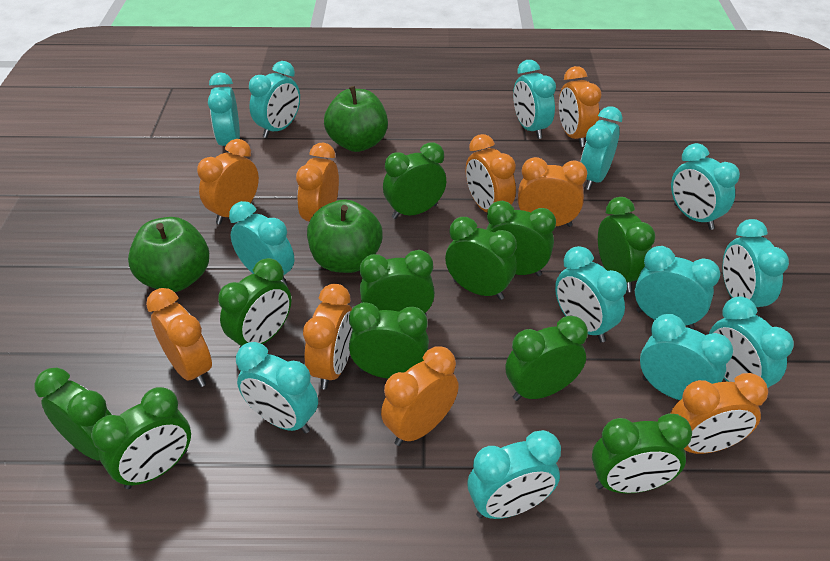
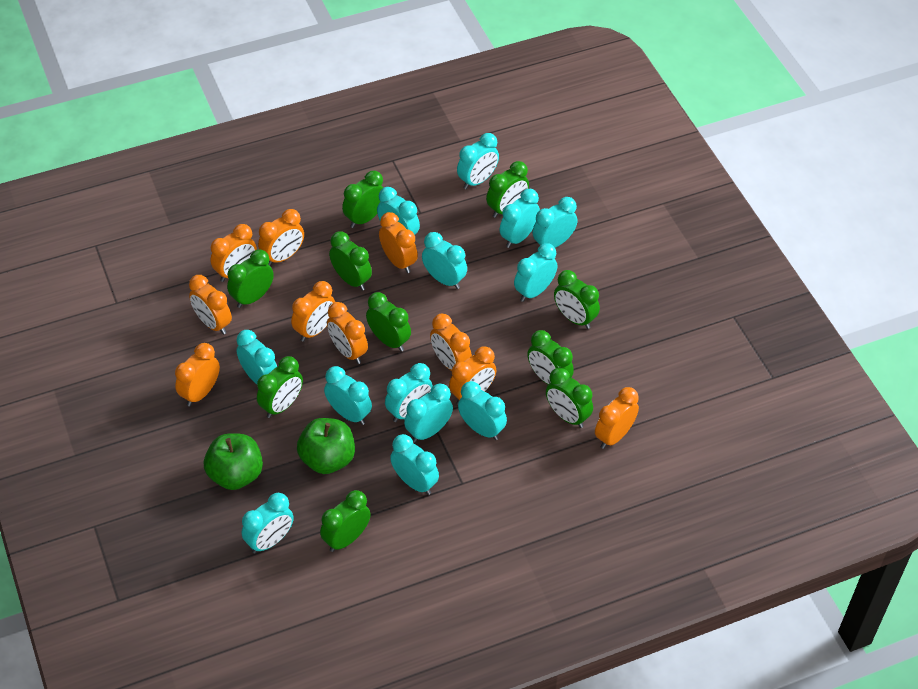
green apple: [128,217,209,292] [307,199,383,273] [324,86,388,152] = 3 -> [204,433,263,490] [297,418,355,474] = 2
green clock: [35,368,112,461] [91,387,191,489] [218,258,291,349] [349,302,429,379] [360,250,435,314] [383,142,446,219] [445,217,517,300] [486,201,556,276] [505,316,588,401] [592,414,692,494] [598,197,655,292] = 11 -> [227,250,274,308] [257,356,303,418] [320,490,371,552] [329,231,372,291] [342,171,384,228] [366,292,411,351] [486,161,529,218] [527,330,574,384] [546,368,593,428] [554,270,600,329] = 10
orange clock: [146,288,212,387] [197,139,259,225] [296,143,339,222] [303,284,352,390] [381,347,459,446] [466,134,516,212] [518,157,587,227] [559,66,602,147] [670,373,768,454] = 9 -> [175,343,220,406] [189,275,232,335] [210,224,257,282] [258,209,304,266] [291,281,335,342] [327,302,368,364] [379,212,418,273] [430,314,472,371] [449,346,496,405] [595,387,639,449] = 10

